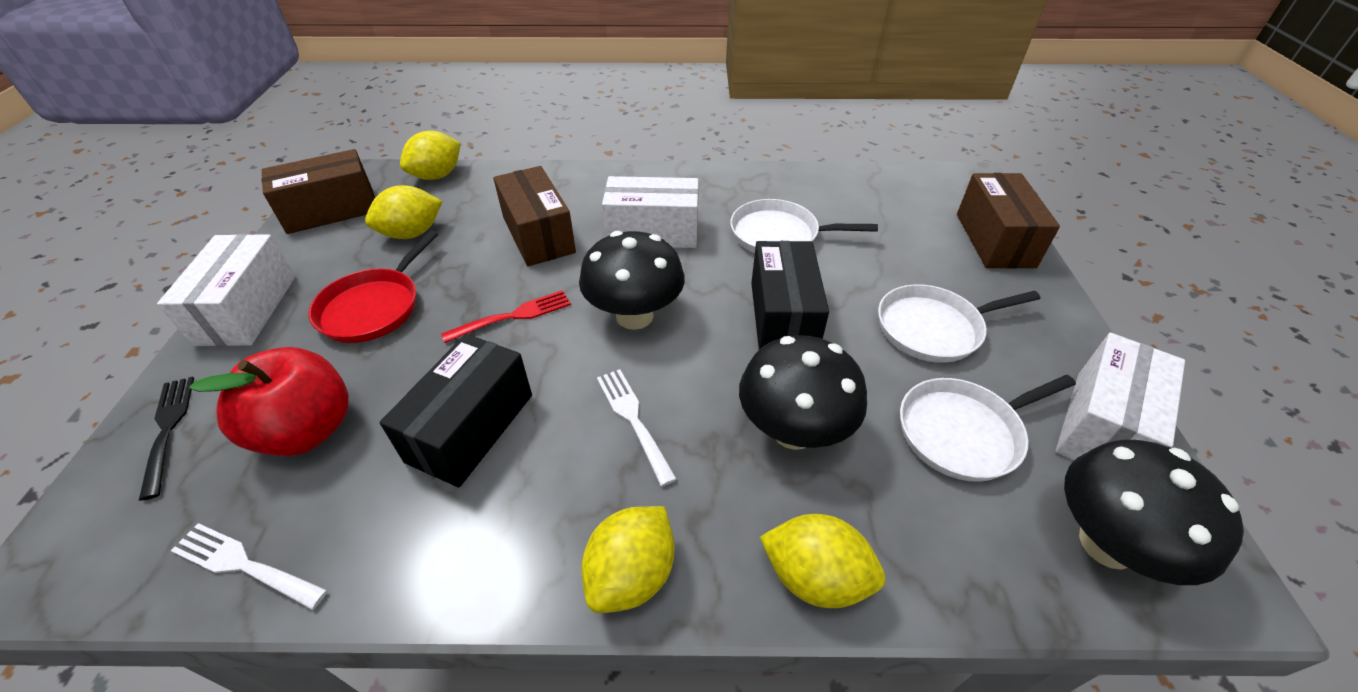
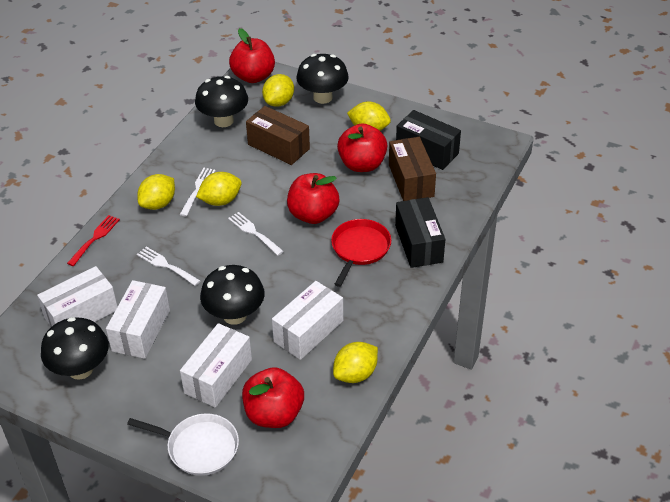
black fork: [139,377,194,501] = 1 -> none = 0
black mushroom: [579,231,685,330] [739,335,867,450] [1064,440,1244,585] = 3 -> [41,317,109,380] [195,76,248,127] [200,265,265,325] [296,54,349,104] = 4
brown box: [262,149,375,234] [493,166,576,266] [957,173,1060,269] = 3 -> [246,106,310,165] [389,137,436,201] = 2
red apple: [189,347,349,456] = 1 -> [229,28,275,83] [242,367,304,428] [287,173,339,224] [337,123,387,172] = 4
white box: [157,234,296,346] [602,176,699,248] [1056,333,1185,461] = 3 -> [37,266,118,327] [106,280,170,359] [180,323,252,408] [272,281,343,360] = 4
white fork: [171,523,328,610] [597,369,677,486] = 2 -> [137,247,200,286] [179,168,216,217] [228,212,284,256] = 3
white pan: [730,199,878,253] [878,284,1040,363] [900,375,1076,482] = 3 -> [127,413,239,476] = 1
yellow lemon: [365,185,442,239] [400,131,461,180] [581,506,675,613] [760,514,886,608] = 4 -> [137,174,175,210] [196,172,242,206] [262,74,294,107] [333,342,378,383] [347,101,391,131] = 5

